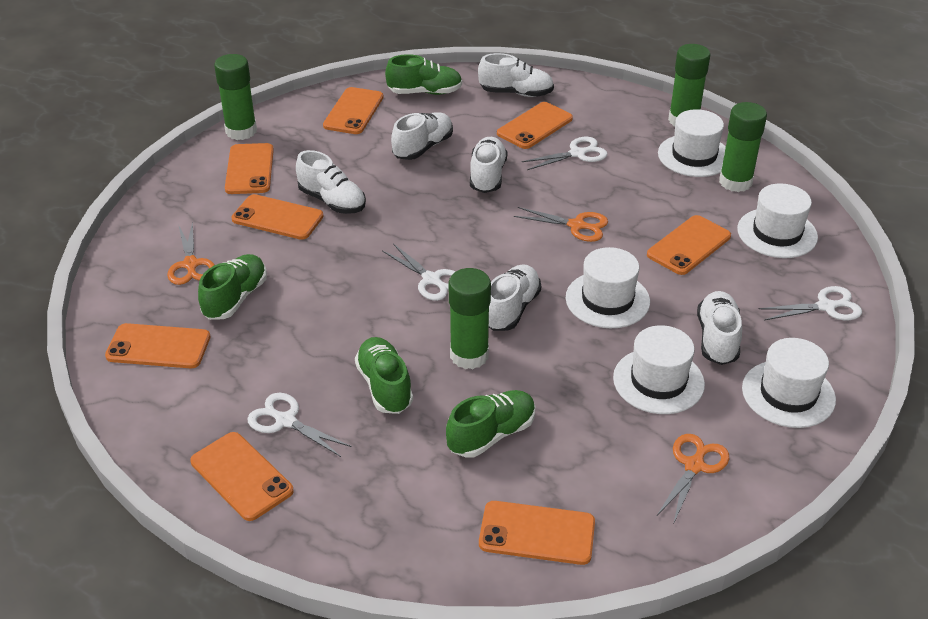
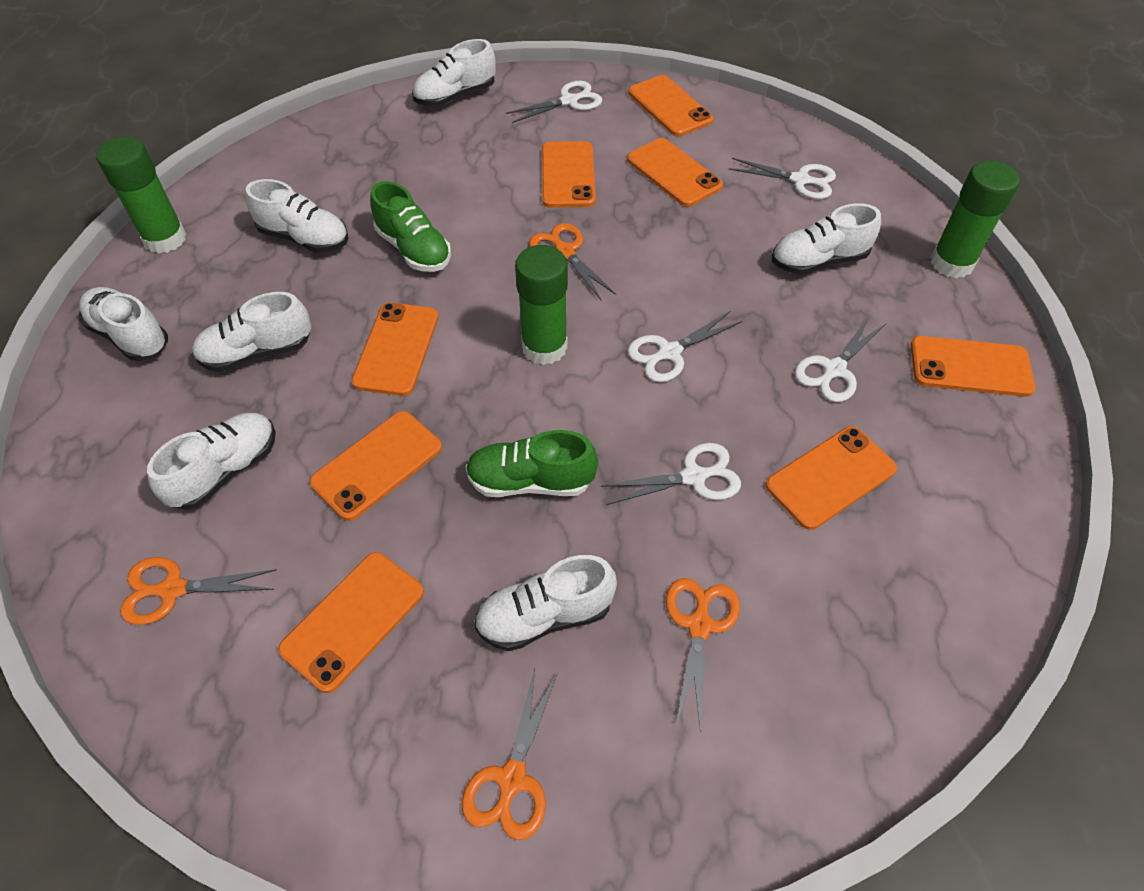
green glue stick: [214,54,257,140] [449,268,491,369] [668,44,711,126] [719,102,767,192] = 4 -> [96,137,186,253] [515,245,568,365] [931,161,1020,278] = 3
green shoe: [198,254,267,320] [355,337,413,414] [385,54,462,95] [446,390,535,458] = 4 -> [370,181,451,272] [466,430,598,497] = 2
orange scissors: [167,221,215,285] [514,207,608,242] [656,434,729,525] = 3 -> [120,557,277,625] [462,668,558,840] [529,223,616,301] [666,578,740,730] = 4
white hat: [566,247,650,328] [613,325,705,414] [658,109,726,177] [737,183,818,258] [742,338,836,428] = 5 -> none = 0
white scissors: [247,393,352,457] [382,244,456,301] [522,137,608,170] [759,286,862,320] = 4 -> [506,81,602,123] [601,443,741,505] [628,312,742,382] [728,158,836,199] [795,316,887,402] = 5
white shoe: [296,150,366,214] [391,112,453,160] [470,137,507,193] [478,53,554,97] [489,264,541,331] [697,291,742,365] = 6 -> [79,287,168,361] [147,413,276,510] [192,292,311,372] [246,179,348,253] [412,39,496,107] [474,555,617,651] [772,203,881,275] = 7

